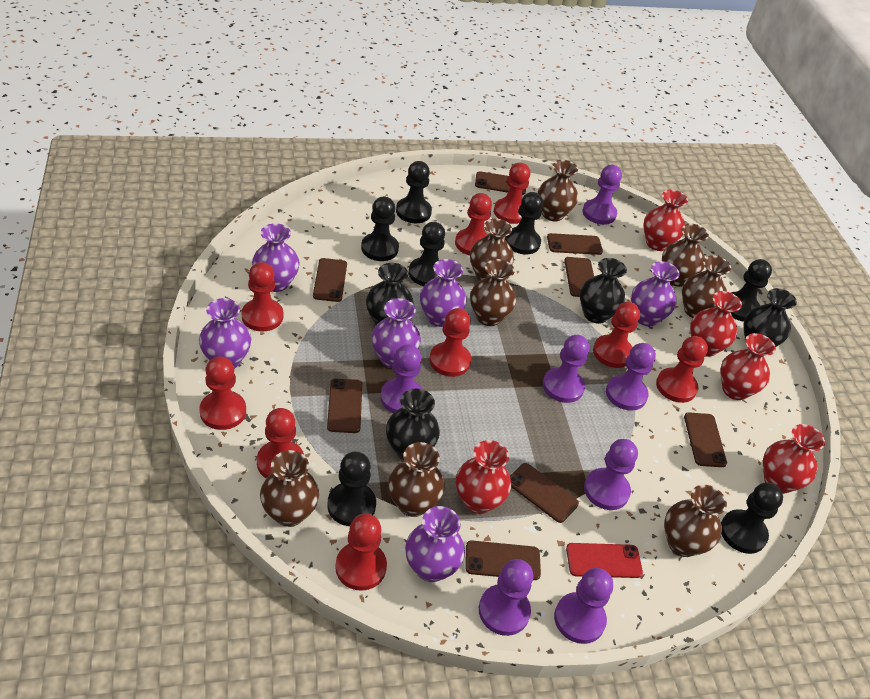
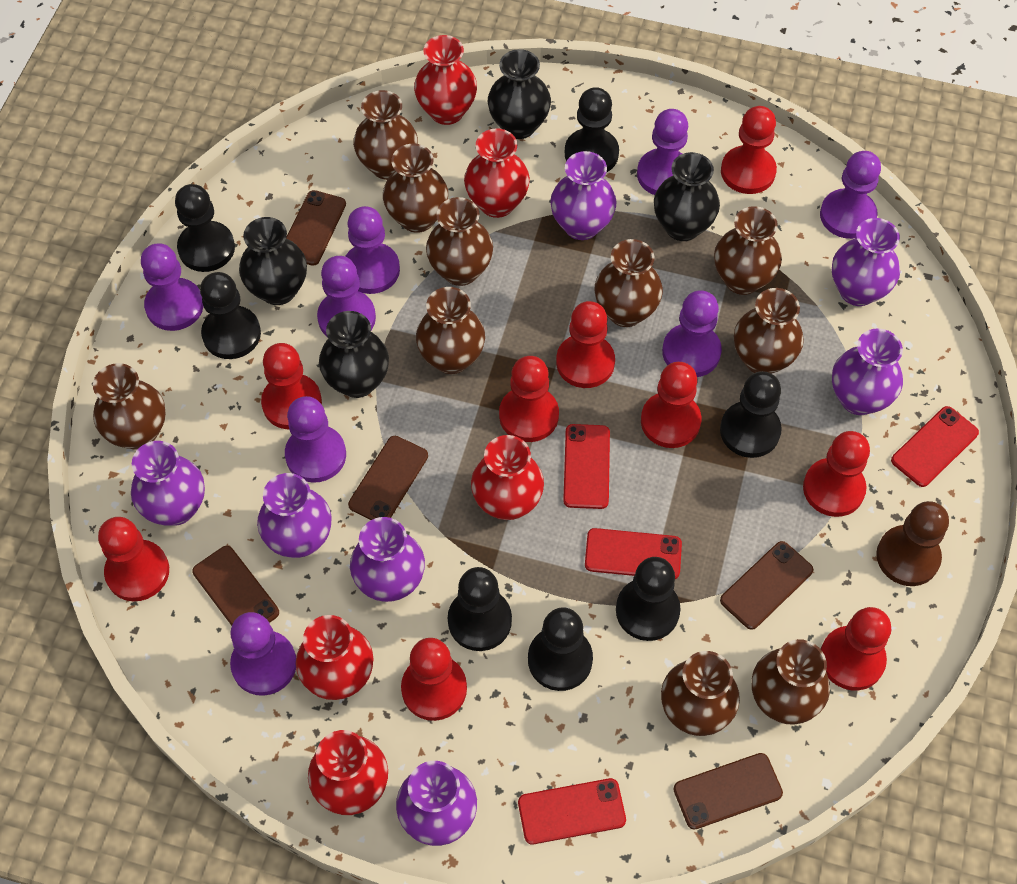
brown pawn: none = 0 -> [876,501,949,586] = 1
brown phone: [313,258,347,302] [327,378,362,433] [465,541,541,580] [475,171,526,195] [510,463,579,523] [547,233,603,255] [564,257,594,297] [684,412,727,467] = 8 -> [192,546,279,626] [286,190,346,266] [348,436,428,520] [673,753,783,830] [720,541,813,630] = 5
brown vase: [260,450,319,527] [388,442,445,517] [470,218,514,281] [470,259,516,326] [538,160,578,221] [662,224,709,287] [664,485,727,557] [682,255,731,318] = 8 -> [93,363,166,450] [353,90,418,180] [383,144,448,233] [416,287,485,374] [426,197,493,286] [595,239,663,327] [661,651,740,736] [714,206,782,295] [734,288,804,374] [752,639,830,725] = 10
purple pawn: [380,345,422,413] [479,559,533,636] [543,335,589,403] [554,568,613,644] [582,165,622,225] [584,439,638,510] [606,343,656,411] = 7 -> [141,243,204,331] [230,612,296,696] [285,396,346,483] [317,256,376,336] [345,206,400,294] [637,109,688,195] [662,290,722,377] [820,151,881,239] = 8
purple vase: [199,298,251,368] [252,223,300,292] [372,298,421,368] [405,506,465,582] [420,259,467,327] [631,261,680,326] = 6 -> [131,441,205,526] [257,473,332,558] [350,517,425,602] [396,761,477,846] [550,151,617,240] [832,218,900,306] [832,328,903,415] = 7
red phone: [566,543,643,578] = 1 -> [518,778,626,844] [563,424,610,509] [585,528,682,579] [891,406,979,487] = 4

